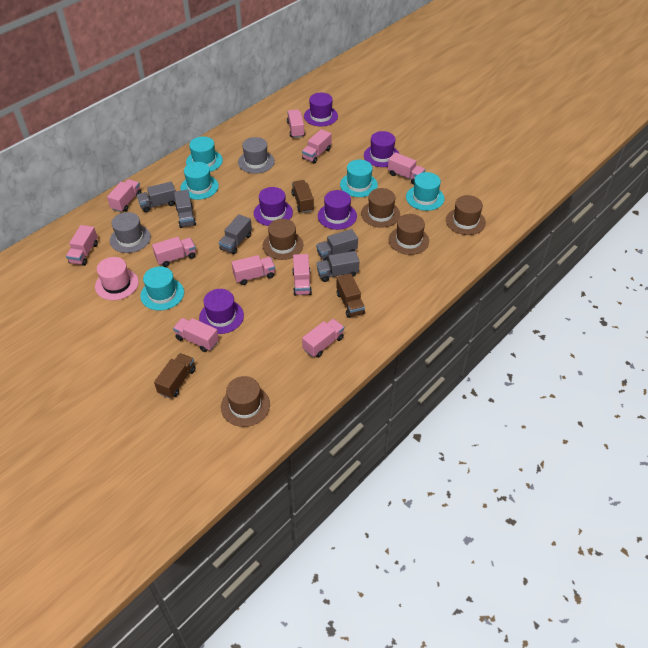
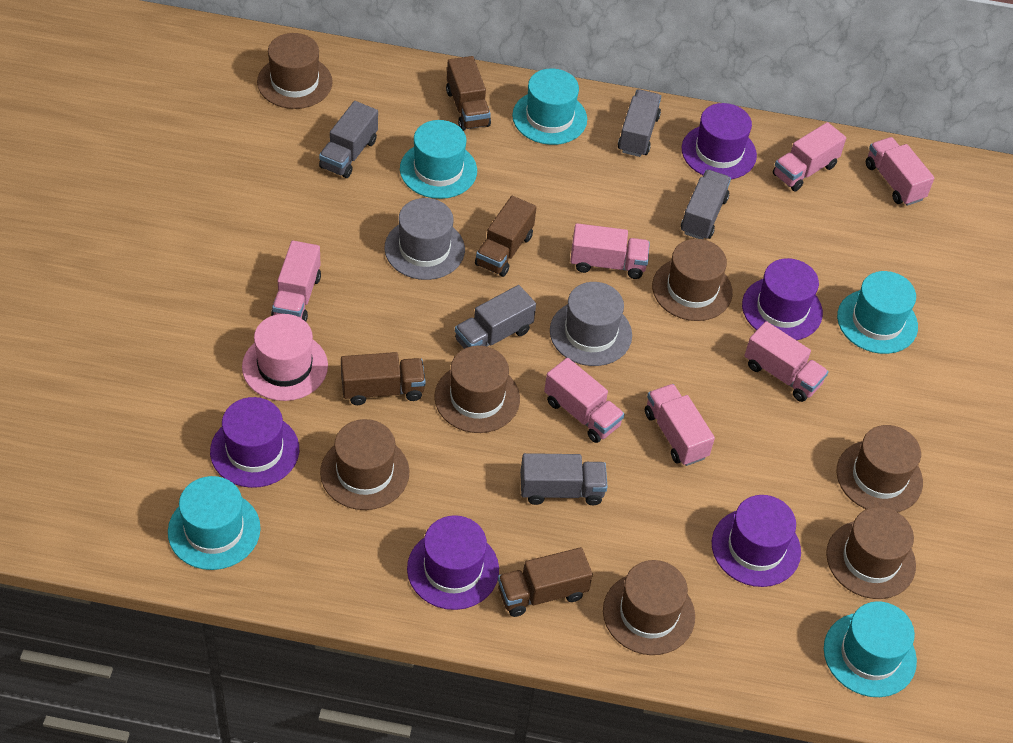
brown hat: [221,376,270,427] [263,219,303,260] [361,188,400,228] [389,214,429,255] [446,195,486,235] = 5 -> [257,33,333,109] [320,419,410,510] [435,346,520,433] [603,560,695,655] [652,239,733,321] [826,507,916,599] [837,425,923,512] = 7
brown truck: [154,353,195,398] [291,180,314,213] [337,273,365,318] = 3 -> [341,352,426,405] [446,56,491,131] [475,196,537,277] [498,547,593,617] = 4
pink truck: [66,225,98,266] [107,179,141,212] [152,237,196,267] [173,318,219,352] [232,255,275,285] [287,109,305,138] [292,254,312,296] [302,129,332,163] [302,319,344,358] [388,152,425,185] = 10 -> [271,240,321,322] [544,358,625,443] [570,223,650,279] [645,384,715,466] [745,321,829,402] [773,122,846,191] [866,137,935,206] = 7

